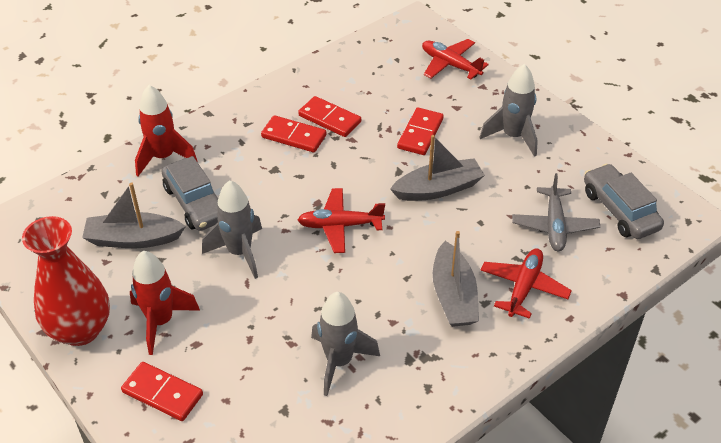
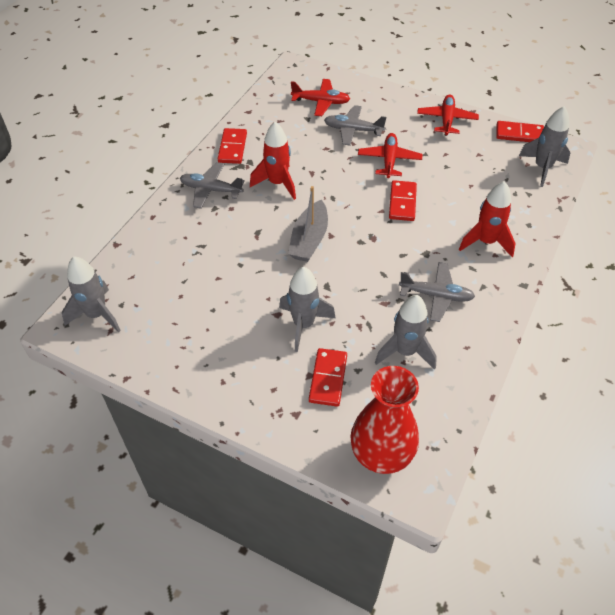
grey boat: [82,183,186,248] [390,135,485,201] [433,231,479,327] = 3 -> [288,186,328,262] = 1
grey car: [162,156,218,231] [584,164,664,239] = 2 -> none = 0
grey plane: [512,173,600,251] = 1 -> [180,162,245,209] [324,105,386,146] [399,262,475,322] = 3
grey rocket: [202,180,262,279] [311,292,380,396] [479,64,538,157] = 3 -> [62,256,121,333] [279,267,336,352] [375,295,437,370] [519,106,571,187] = 4

